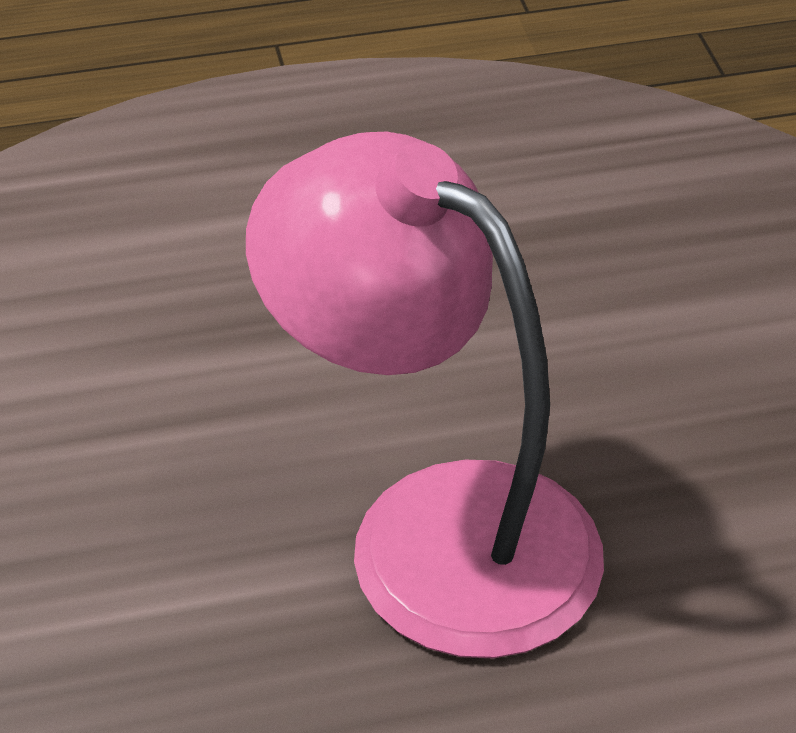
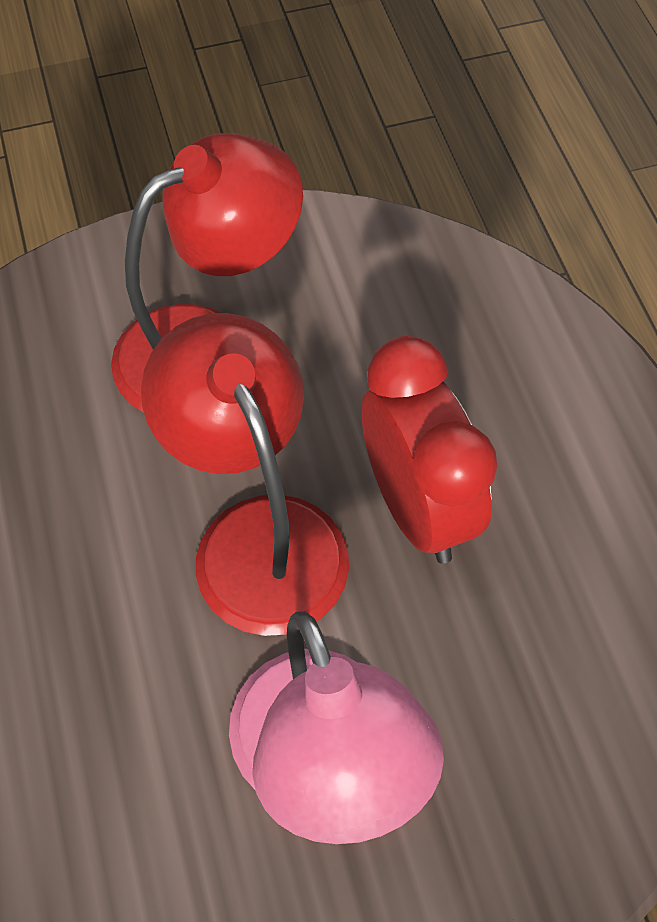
red clock: none = 0 -> [362,336,497,564] = 1
red lamp: none = 0 -> [111,133,303,412] [141,313,349,636] = 2

